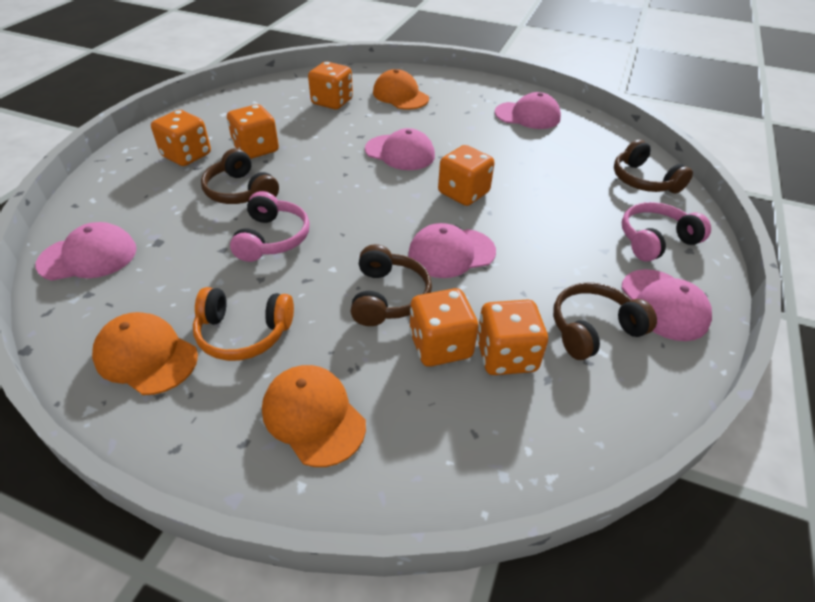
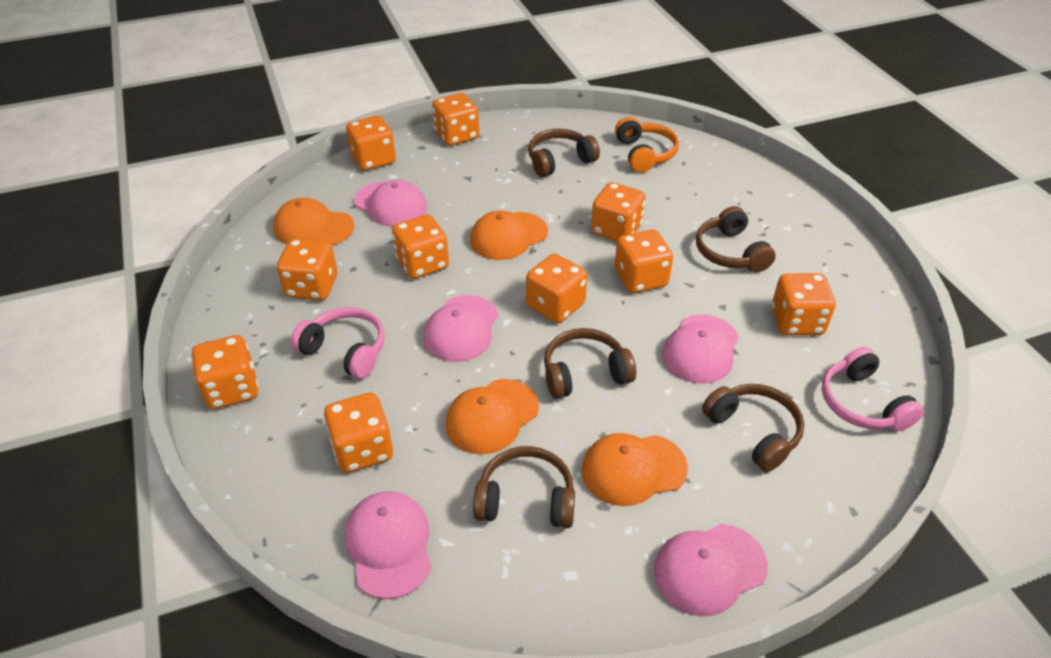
brown headphones: [201,148,279,204] [351,244,432,326] [553,283,657,360] [614,139,693,193] = 4 -> [473,446,575,528] [528,129,600,177] [544,328,636,399] [696,206,776,272] [702,384,804,472] = 5
orange cap: [92,312,198,395] [262,365,366,467] [373,69,429,110] = 3 -> [273,198,354,245] [445,379,539,455] [470,211,548,260] [581,433,688,506] = 4
orange dice: [151,110,211,166] [227,104,279,159] [308,62,353,110] [409,288,479,367] [438,145,495,206] [477,299,548,375] = 6 -> [192,335,259,409] [277,239,337,300] [324,392,393,473] [346,116,396,171] [392,214,449,279] [432,93,479,146] [526,253,587,323] [591,182,646,241] [615,230,673,293] [772,273,836,335] = 10

